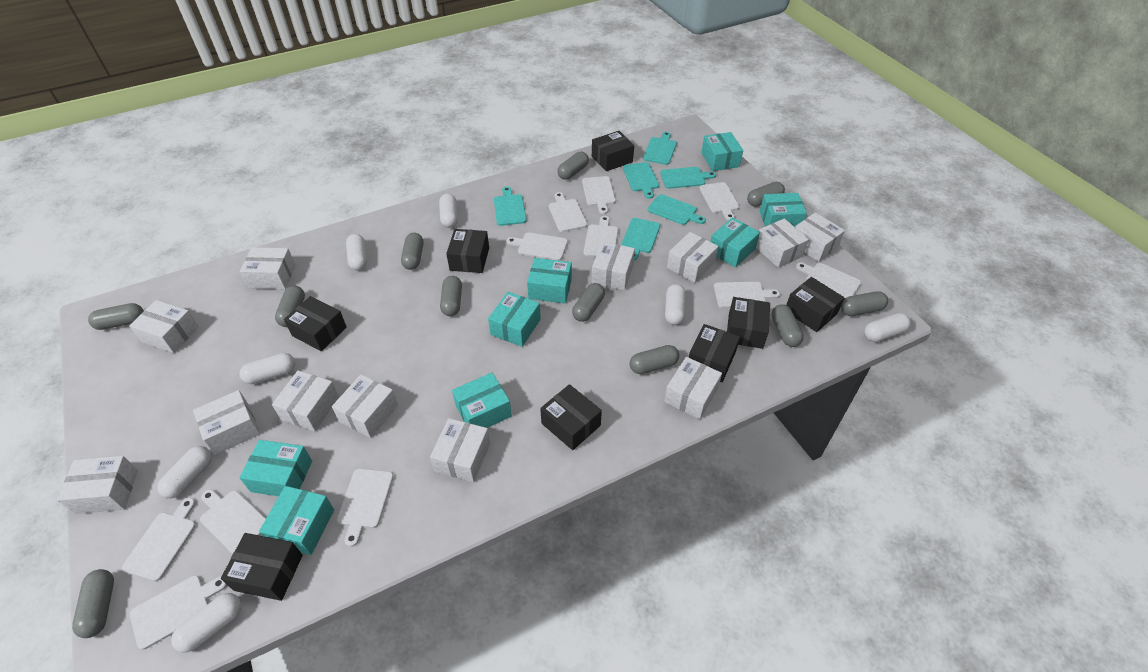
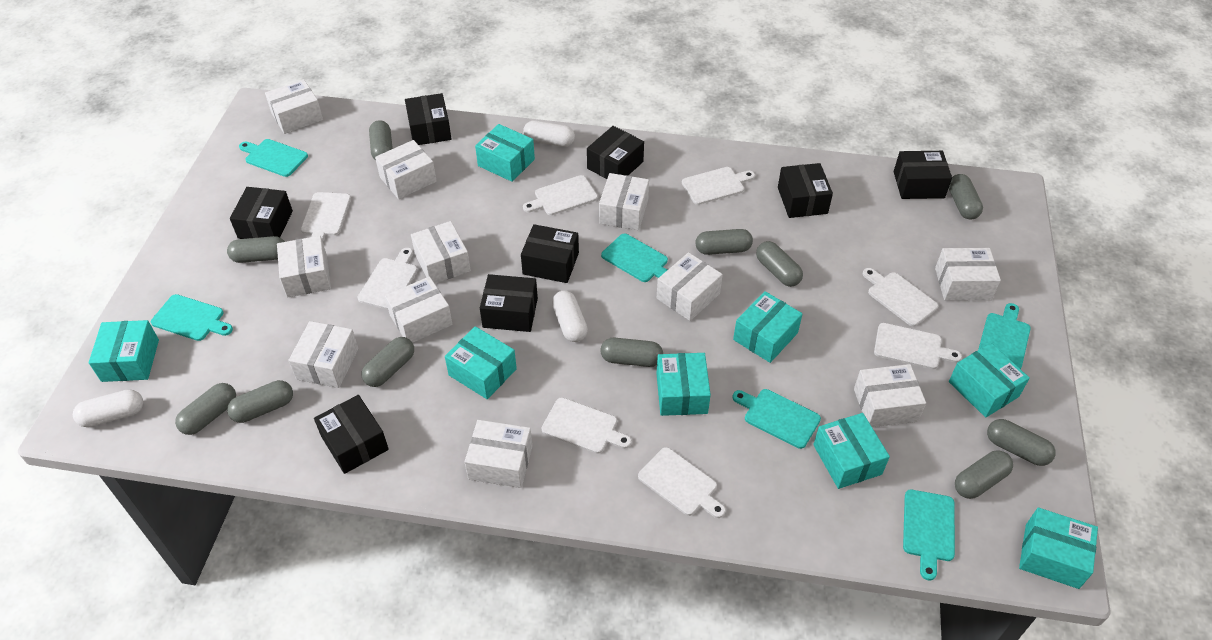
white box: [57,456,138,514] [129,300,199,353] [193,390,260,455] [240,247,296,289] [272,371,339,431] [332,375,398,438] [430,418,490,482] [592,242,635,290] [664,357,722,419] [667,232,718,283] [756,218,809,268] [795,212,845,262] = 12 -> [265,79,323,134] [277,236,331,297] [289,321,358,388] [375,140,437,199] [385,276,453,343] [411,221,471,284] [465,420,532,488] [599,173,649,230] [657,252,723,321] [854,364,926,427] [935,248,1001,301] = 11
white capsule: [157,446,212,499] [171,593,241,653] [239,353,295,384] [346,234,367,270] [439,194,458,228] [665,284,686,325] [864,313,911,342] = 7 -> [73,389,143,427] [523,121,575,147] [552,291,588,342] = 3
white cutting board: [122,498,196,581] [130,576,227,650] [200,489,266,554] [337,468,394,547] [507,233,568,261] [549,192,587,232] [582,176,616,214] [584,216,618,257] [699,182,739,221] [714,282,780,308] [796,263,861,299] = 11 -> [301,192,351,241] [358,248,418,310] [523,175,598,215] [542,398,632,454] [638,447,726,518] [682,167,755,205] [863,268,939,327] [874,323,962,369] = 8

